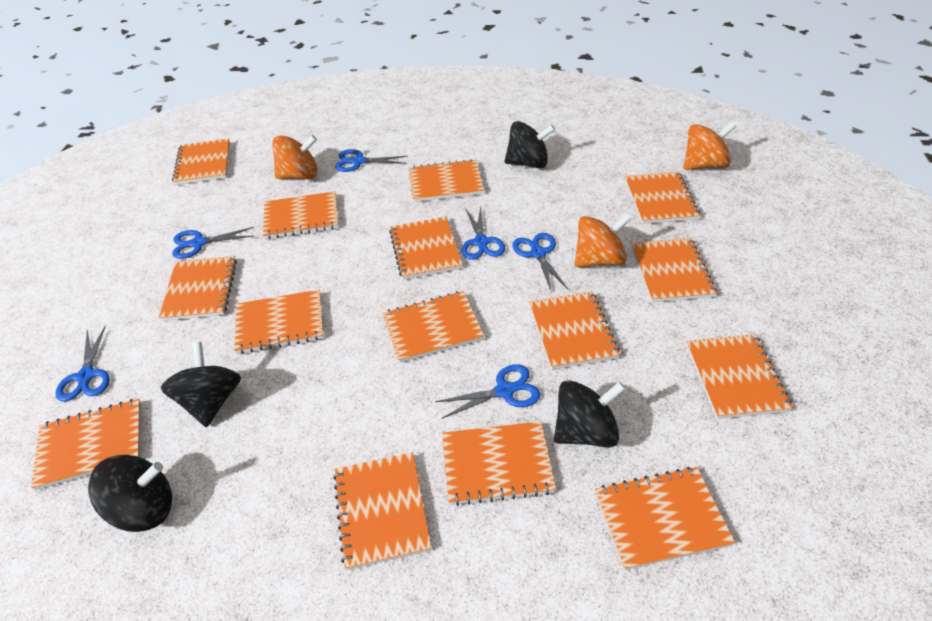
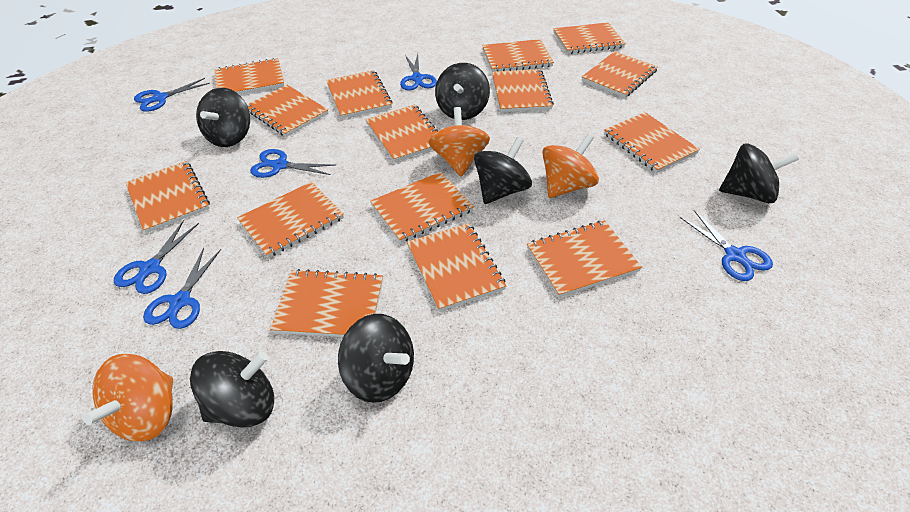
black spinning top: [88,455,172,532] [161,342,241,427] [505,121,555,168] [554,380,626,448] = 4 -> [190,351,274,428] [196,88,250,147] [338,314,414,403] [435,63,490,120] [474,137,532,204] [719,144,799,203] = 6

